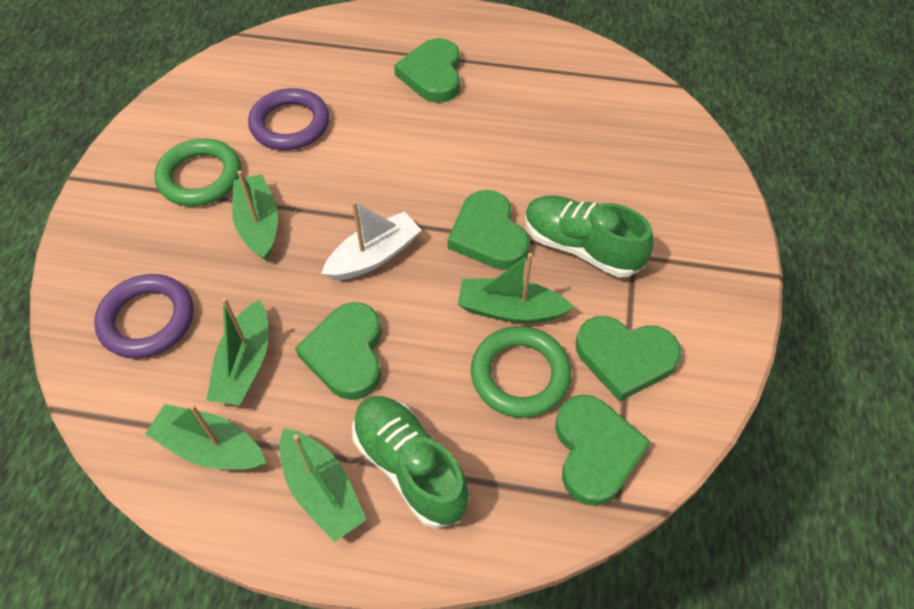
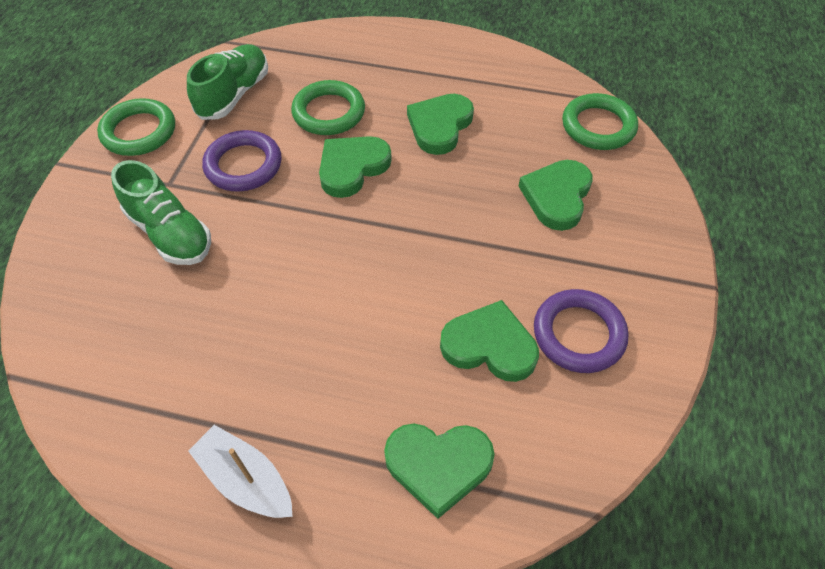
green boat: [145,404,266,470] [206,298,269,405] [232,171,278,261] [280,428,367,542] [458,253,574,323] = 5 -> none = 0
green ring: [155,139,241,206] [471,326,571,418] = 2 -> [97,98,175,156] [291,80,365,135] [562,93,638,150] = 3

